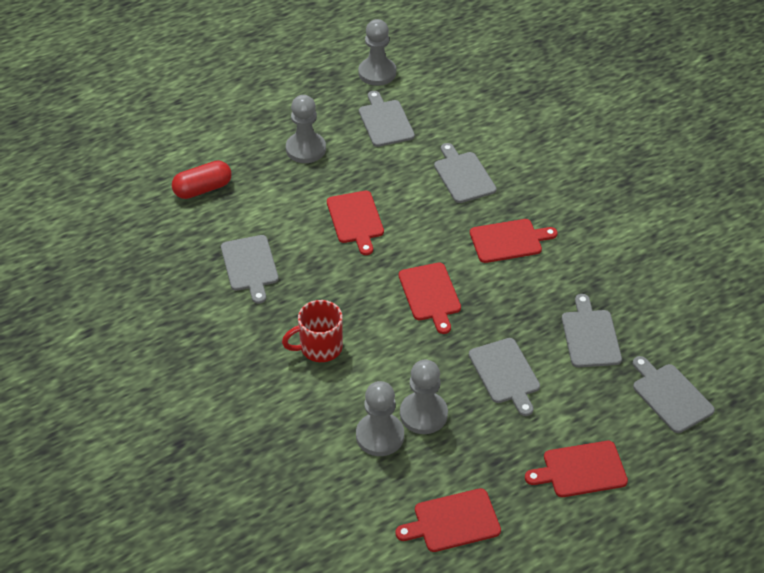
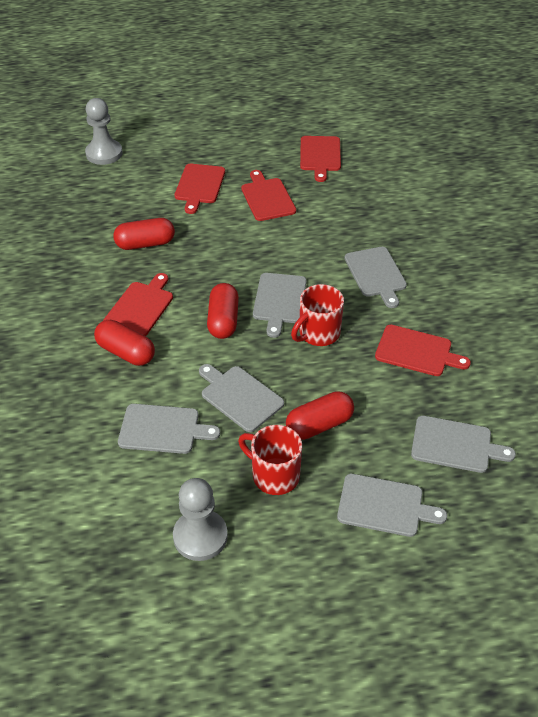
grey pawn: [286,95,326,163] [356,381,404,456] [358,19,396,86] [400,360,448,434] = 4 -> [85,98,123,165] [173,478,228,561] = 2
red capsule: [172,160,232,199] = 1 -> [94,320,155,366] [113,218,175,250] [207,283,239,339] [286,391,354,440] = 4
red mug: [282,300,343,362] = 1 -> [238,425,302,495] [291,284,344,346] = 2

